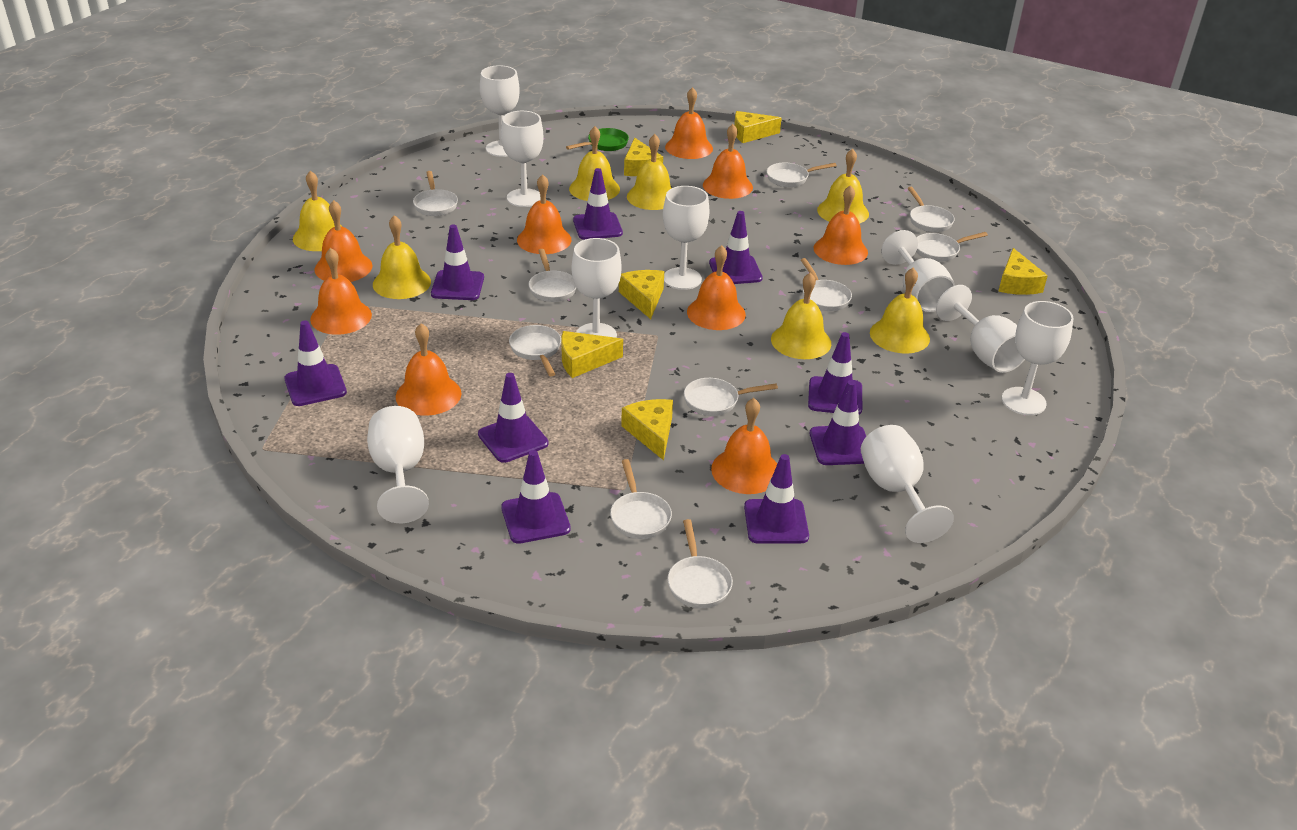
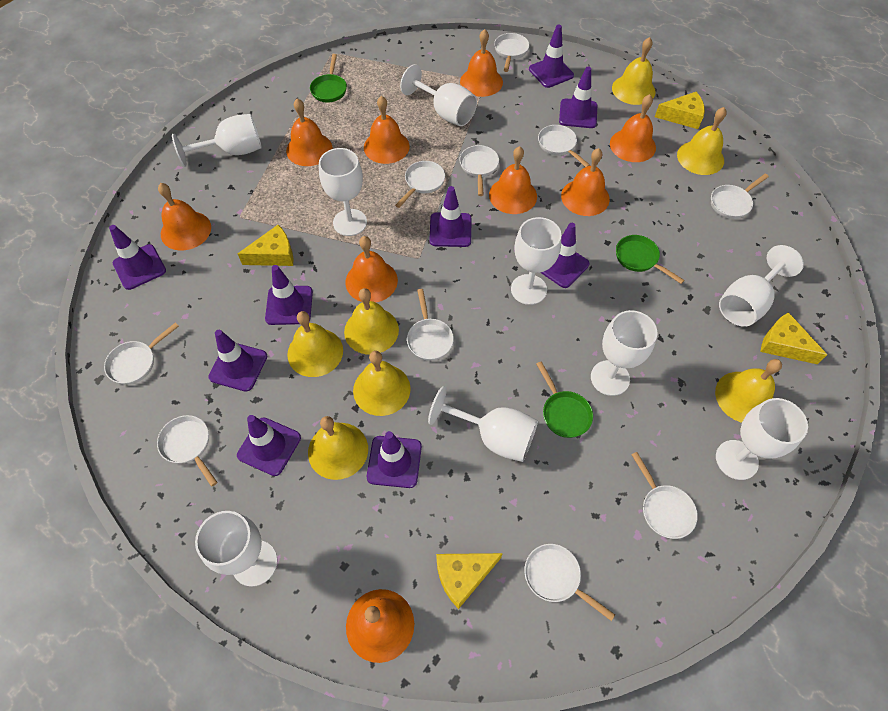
green pan: [566,128,629,151] = 1 -> [310,54,347,102] [536,361,593,438] [616,235,685,284] = 3
yellow cheese: [561,331,623,378] [619,270,664,319] [621,399,673,460] [624,138,663,176] [734,111,782,143] [998,248,1048,295] = 6 -> [238,225,294,266] [436,553,503,609] [655,92,705,129] [761,312,827,364] = 4

